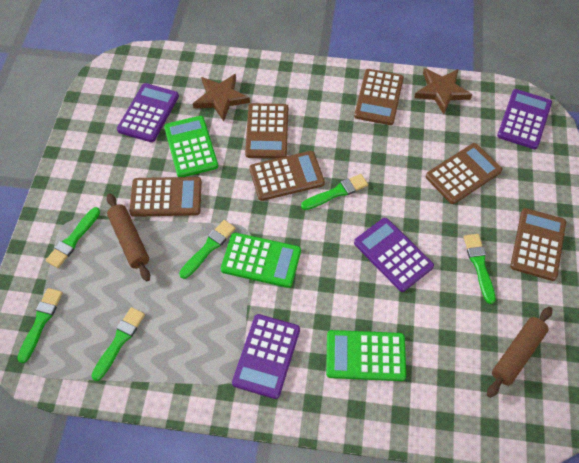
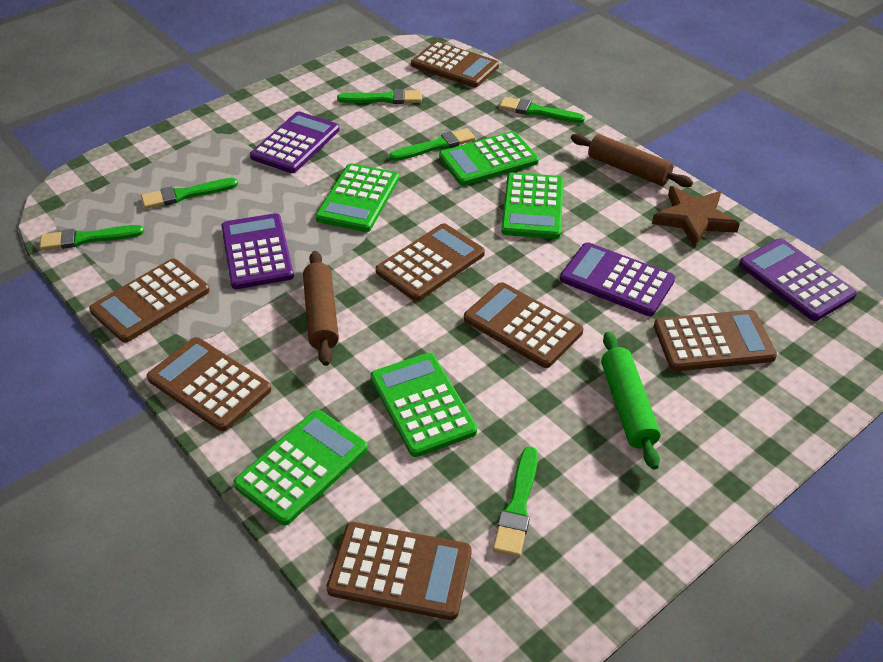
brown calculator: [129,177,202,217] [245,103,288,159] [249,151,325,201] [354,69,404,125] [425,143,502,204] [510,208,566,281] = 6 -> [89,259,210,343] [147,337,272,431] [326,522,472,620] [376,223,485,301] [411,41,499,88] [464,282,583,368] [654,310,777,371] = 7
brown star: [193,74,250,122] [414,68,472,114] = 2 -> [652,186,740,248] = 1
green calculator: [164,116,218,177] [221,233,301,288] [326,330,406,381] = 3 -> [233,410,368,526] [315,163,399,232] [370,353,477,457] [439,131,539,186] [501,173,563,239] = 5
green rolling pin: none = 0 -> [601,332,661,470] = 1

